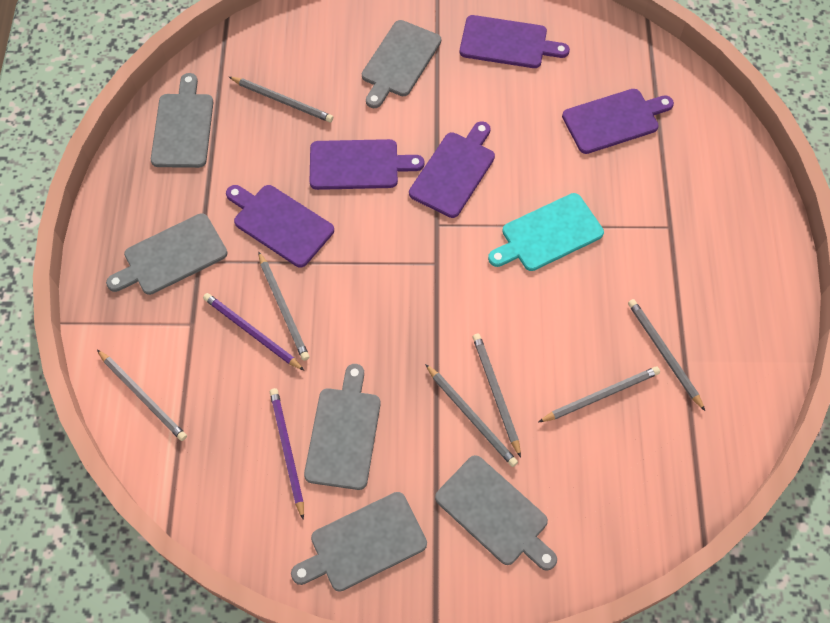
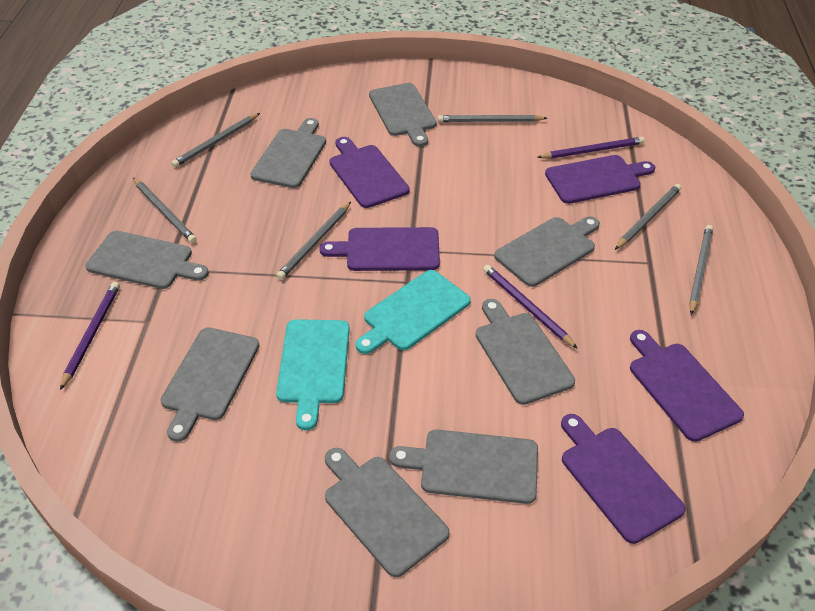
grey cutting board: [106,213,228,295] [151,73,213,168] [291,492,427,592] [304,364,381,490] [362,20,441,108] [435,455,557,571] = 6 -> [85,231,209,289] [160,327,260,442] [250,118,326,188] [325,448,450,577] [369,83,436,147] [389,429,538,504] [476,299,575,405] [494,216,600,287] = 8
grey pencil: [97,350,187,441] [229,77,333,122] [258,251,310,361] [425,364,518,467] [472,334,521,458] [539,366,660,422] [628,299,705,411] = 7 -> [133,178,197,243] [171,113,260,167] [276,202,351,280] [438,115,547,122] [615,184,681,250] [689,225,713,315] = 6
purple pencil: [203,293,305,371] [270,388,304,520] = 2 -> [60,282,120,390] [483,265,578,349] [537,137,645,159] = 3
turquoise cutting board: [488,193,604,271] = 1 -> [276,319,350,430] [355,270,471,354] = 2

